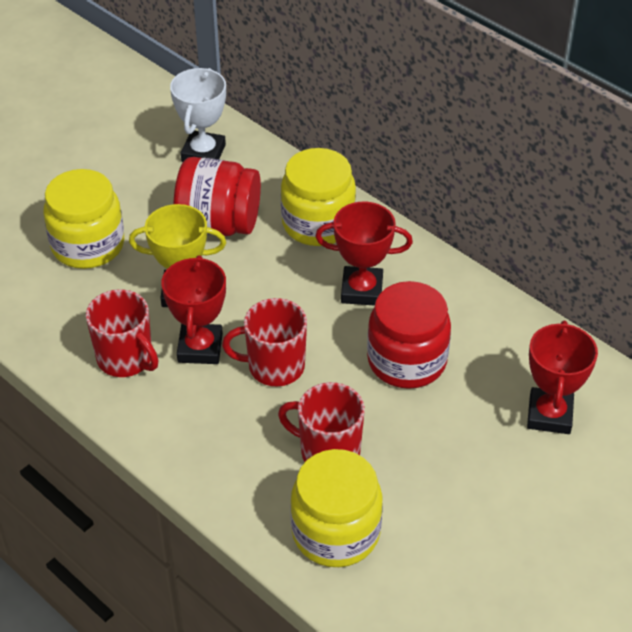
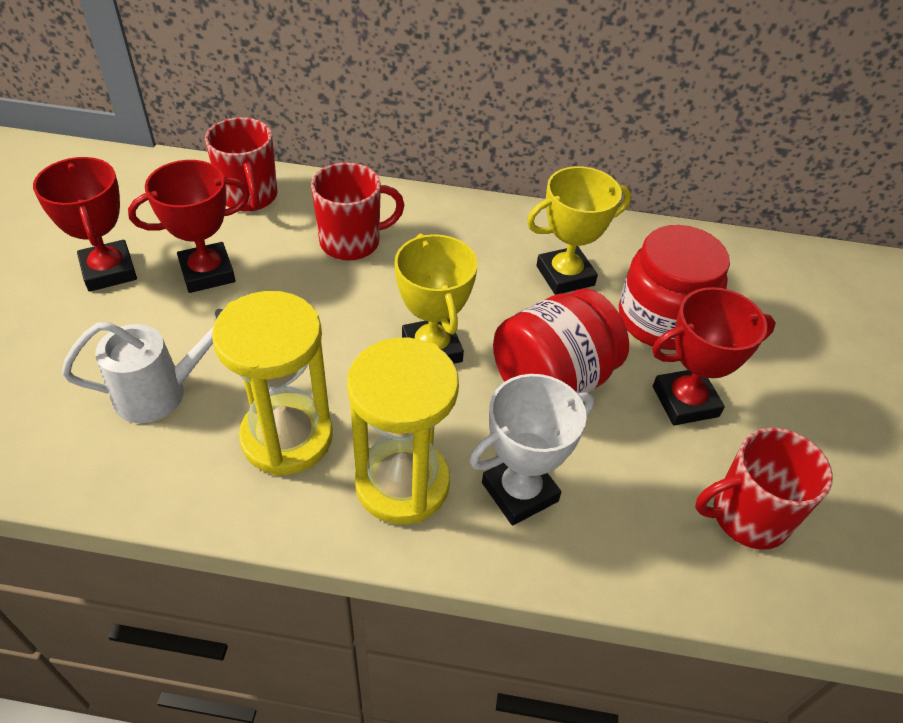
white watering can: none = 0 -> [62,309,223,423] = 1
yellow hourglass: none = 0 -> [212,291,333,476] [347,338,459,524] = 2
yellow jar: [43,169,124,269] [281,148,356,246] [290,449,383,567] = 3 -> none = 0
yellow trophy: [129,204,226,307] = 1 -> [395,234,478,364] [527,166,631,295] = 2

